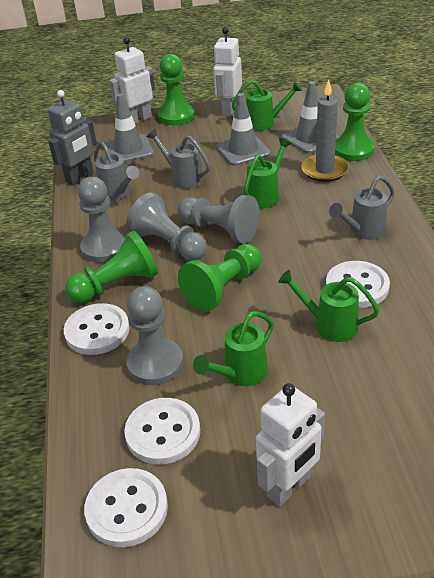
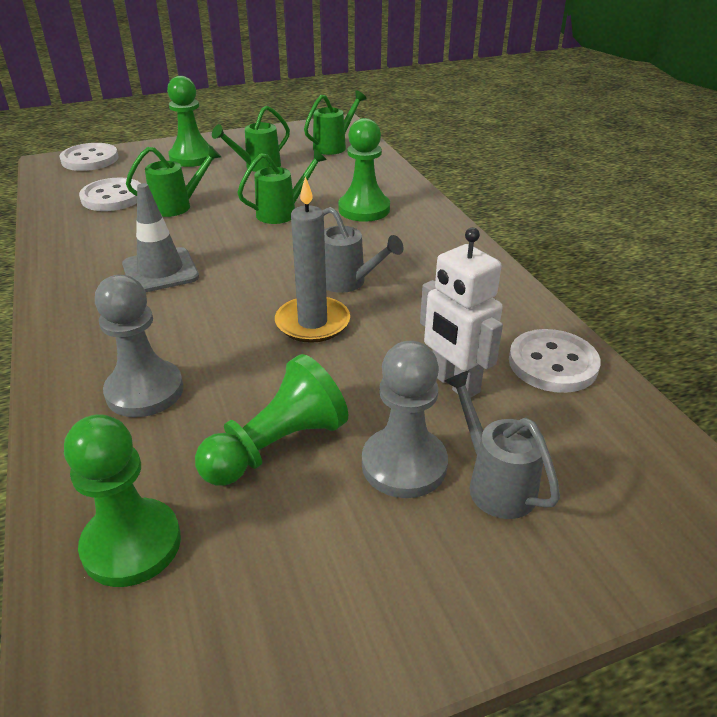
grey pawn: [78,177,126,263] [126,192,207,261] [126,286,183,385] [177,195,260,244] = 4 -> [95,275,183,417] [362,341,448,498] = 2
grey robot: [48,90,97,185] = 1 -> none = 0
grey traffic cone: [105,94,154,162] [216,93,271,166] [282,81,339,154] = 3 -> [122,183,199,292] = 1
grey watering can: [94,142,139,200] [147,129,210,189] [329,176,395,240] = 3 -> [322,207,404,293] [444,370,560,519] = 2
white button: [64,303,130,355] [84,468,168,547] [124,398,200,465] [326,261,390,308] = 4 -> [59,143,119,171] [79,178,141,211] [509,329,601,393] = 3
white robot: [109,37,155,124] [213,27,242,116] [256,383,325,506] = 3 -> [420,228,503,398] = 1

